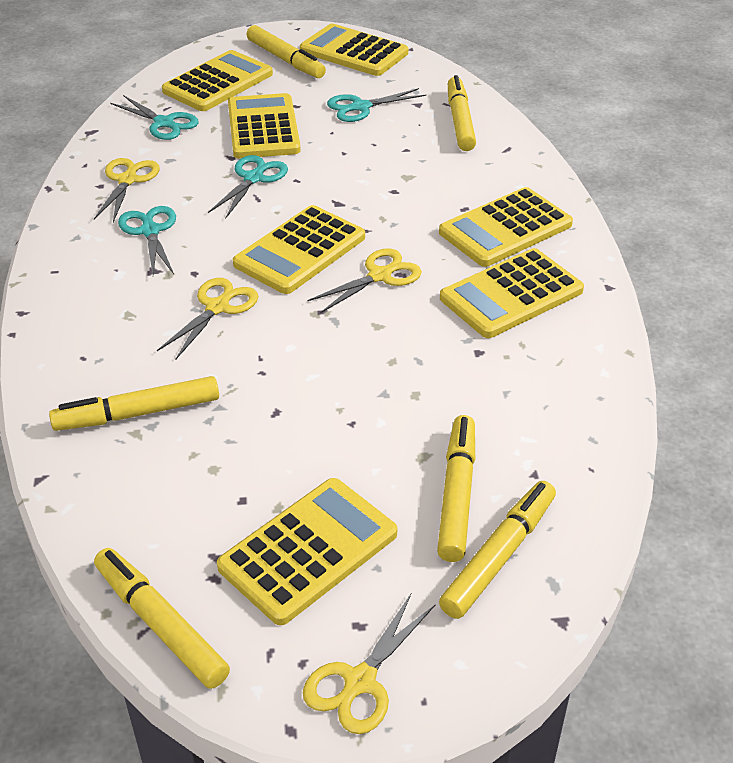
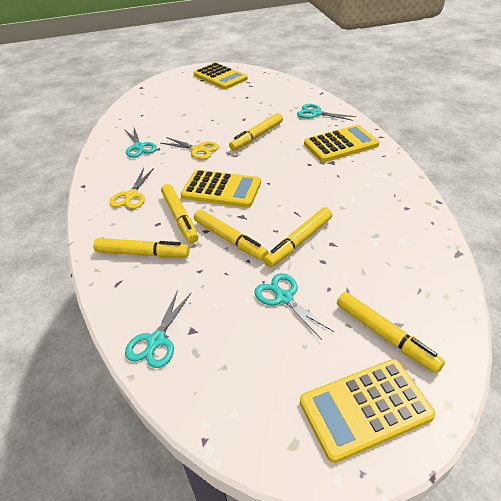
yellow calculator: [162,50,273,111] [217,478,397,625] [228,93,301,158] [233,205,365,294] [300,24,408,76] [439,187,573,267] [440,248,584,338] = 7 -> [181,170,261,207] [193,63,248,89] [300,359,436,463] [304,125,379,162] = 4
yellow scissors: [94,158,160,222] [157,278,258,359] [303,592,435,734] [307,249,422,313] = 4 -> [109,168,154,209] [161,137,219,160] = 2

